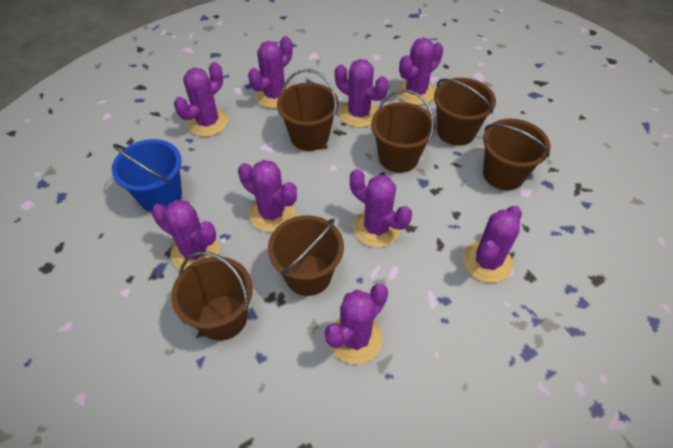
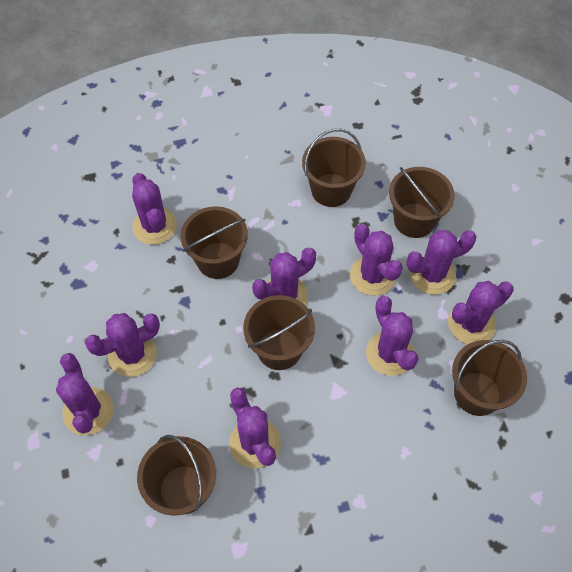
blue bucket: [112,139,182,212] = 1 -> none = 0

